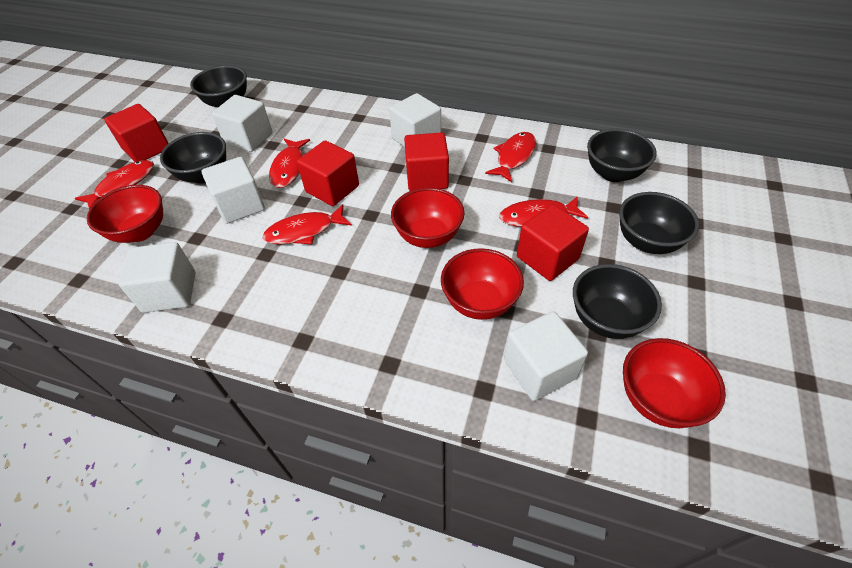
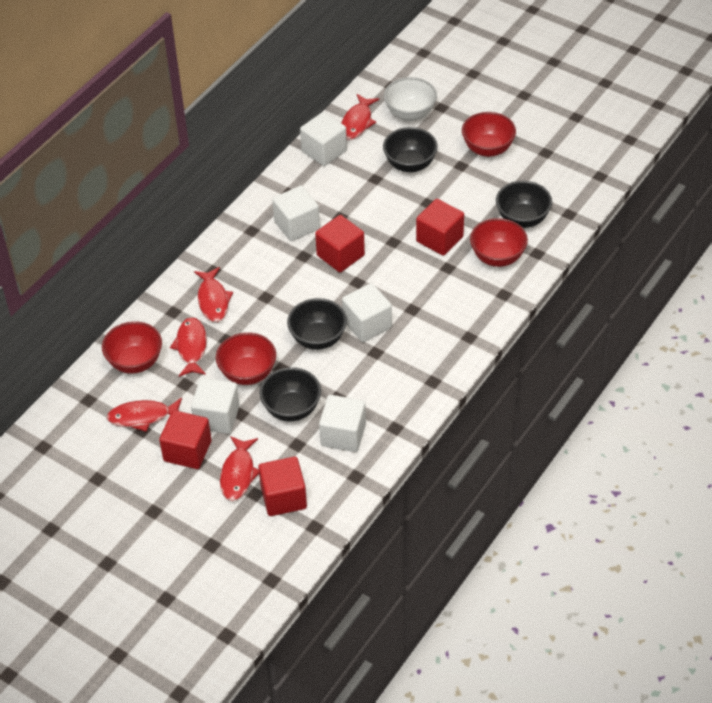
black bowl: [160,132,226,184] [190,65,247,107] [573,264,662,339] [587,129,657,182] [619,192,699,254] = 5 -> [259,367,321,421] [287,298,347,350] [383,127,438,172] [496,181,552,228] = 4
white bowl: none = 0 -> [384,77,437,121] = 1

